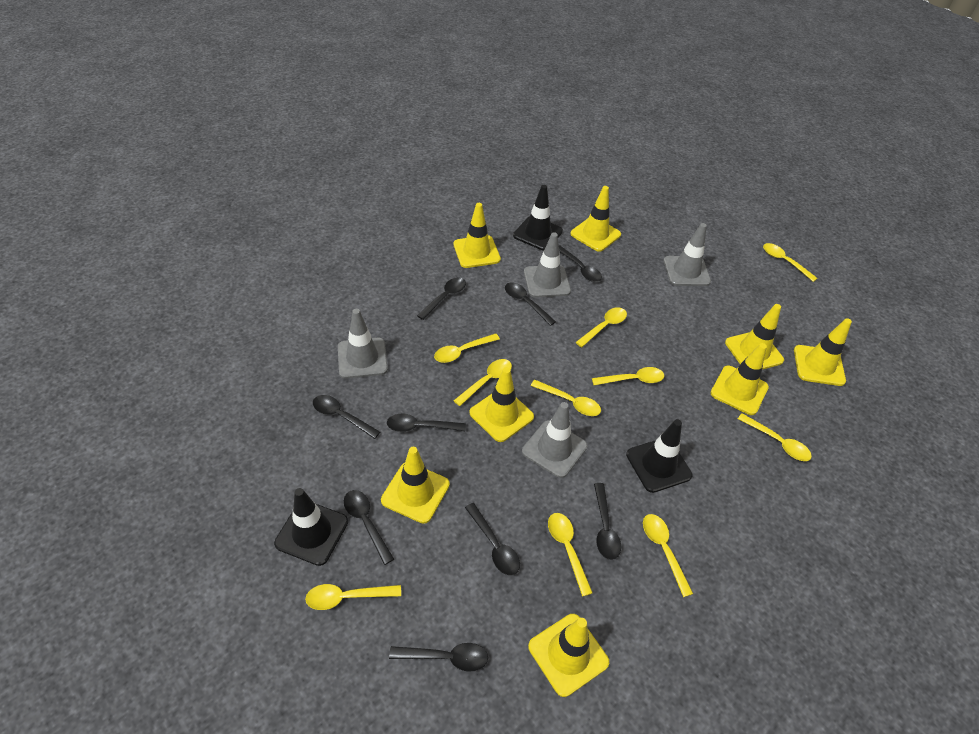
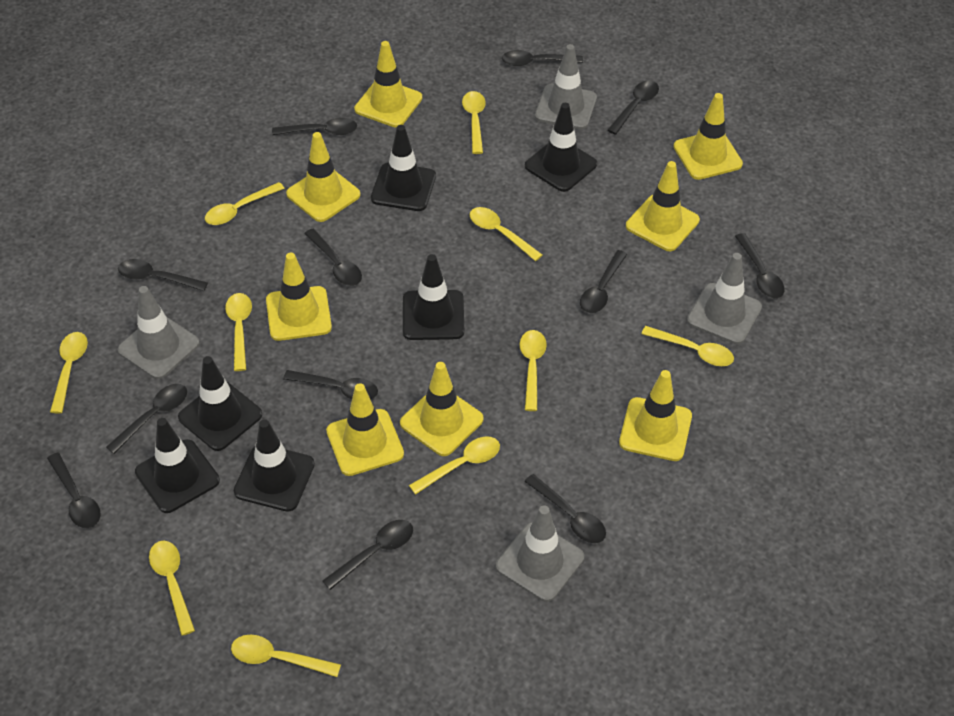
black spoon: [313,395,380,439] [344,490,394,565] [387,414,466,432] [389,643,488,671] [417,277,466,320] [465,503,520,575] [505,282,556,326] [559,246,602,282] [594,483,621,560] = 9 -> [47,452,101,528] [106,384,187,454] [118,259,208,291] [272,118,357,135] [283,370,378,400] [304,229,362,286] [322,520,413,590] [502,50,583,66] [524,474,606,543] [580,250,627,313] [607,80,659,135] [735,233,785,298] = 12
black traffic cone: [274,488,348,566] [513,185,563,251] [626,419,692,493] = 3 -> [135,418,220,513] [178,356,262,451] [233,419,315,512] [371,125,436,211] [403,254,464,340] [525,103,597,192] = 6

